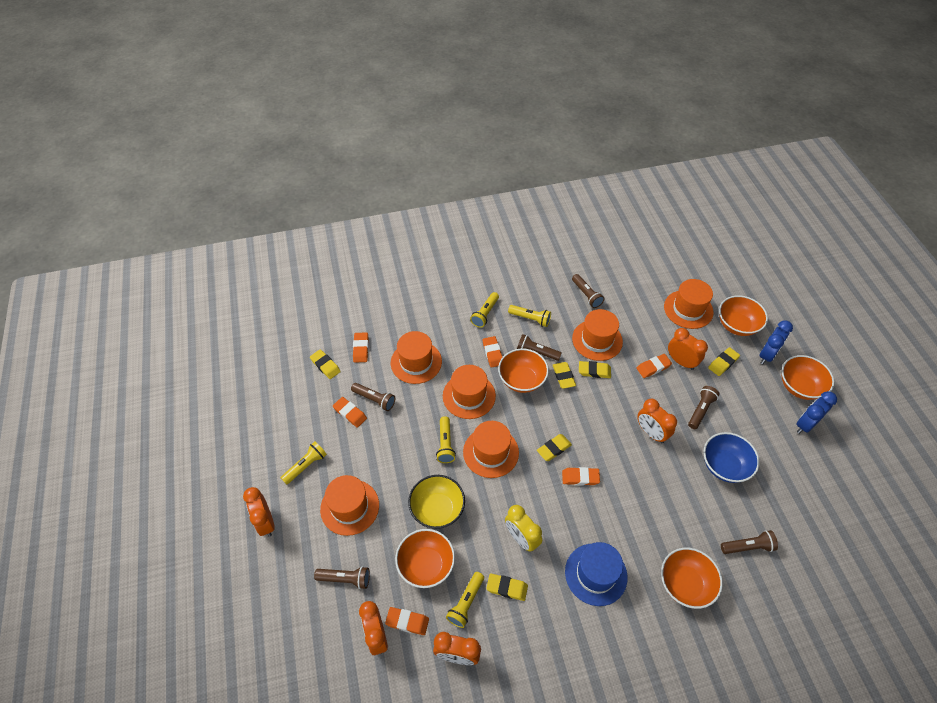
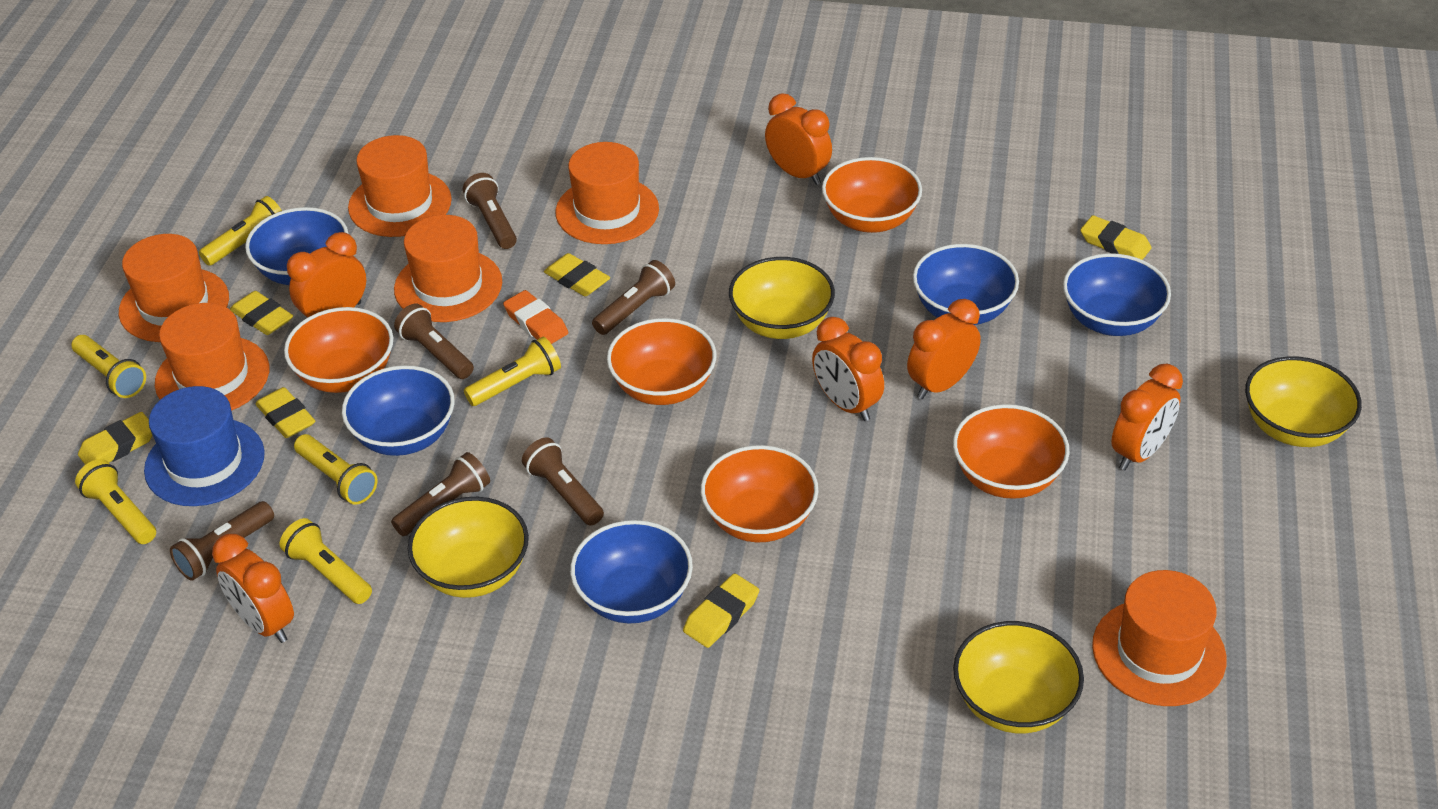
blue bowl: [703,432,759,483] = 1 -> [245,207,348,285] [342,365,454,456] [570,520,693,623] [913,244,1019,325] [1063,253,1171,336] = 5
blue clock: [759,320,793,364] [796,391,837,434] = 2 -> none = 0
orange clock: [243,487,275,537] [359,601,388,655] [433,632,481,665] [637,399,677,443] [668,328,708,370] = 5 -> [212,534,294,643] [287,232,366,318] [765,93,832,185] [812,317,884,421] [907,299,981,399] [1111,364,1183,470] = 6
orange eraser: [333,397,367,428] [353,332,369,363] [385,607,429,635] [483,336,502,368] [562,467,600,486] [637,354,672,378] = 6 -> [503,290,568,344] = 1
yellow bowl: [408,475,465,529] = 1 -> [408,497,529,598] [729,257,835,339] [953,621,1084,733] [1245,357,1362,447] = 4
yellow clock: [505,505,542,552] = 1 -> none = 0
yellow flashlight: [281,441,327,485] [436,416,456,463] [446,572,484,628] [470,292,499,328] [508,305,551,327] = 5 -> [72,335,146,398] [75,459,156,544] [199,196,282,266] [280,518,372,604] [294,434,378,505] [464,337,561,406] = 6

